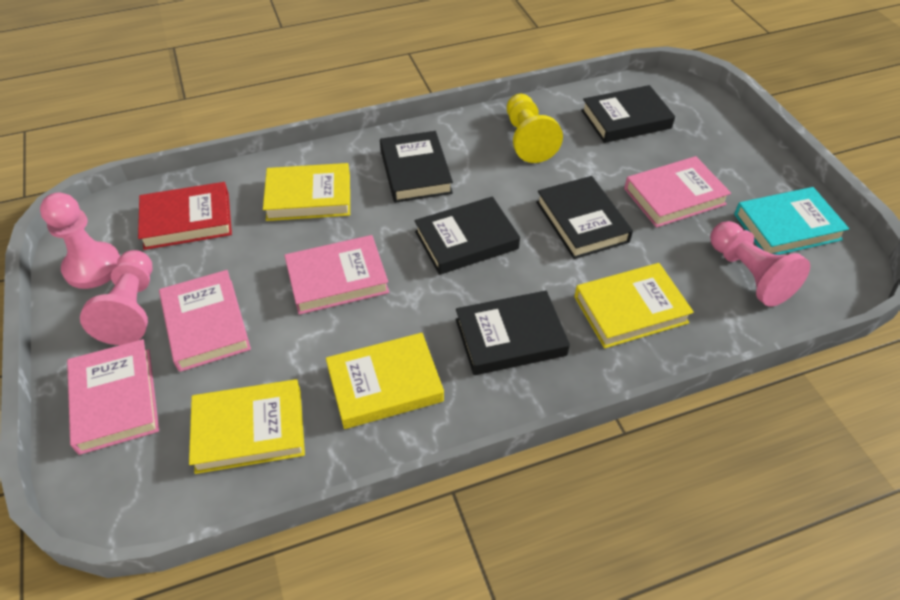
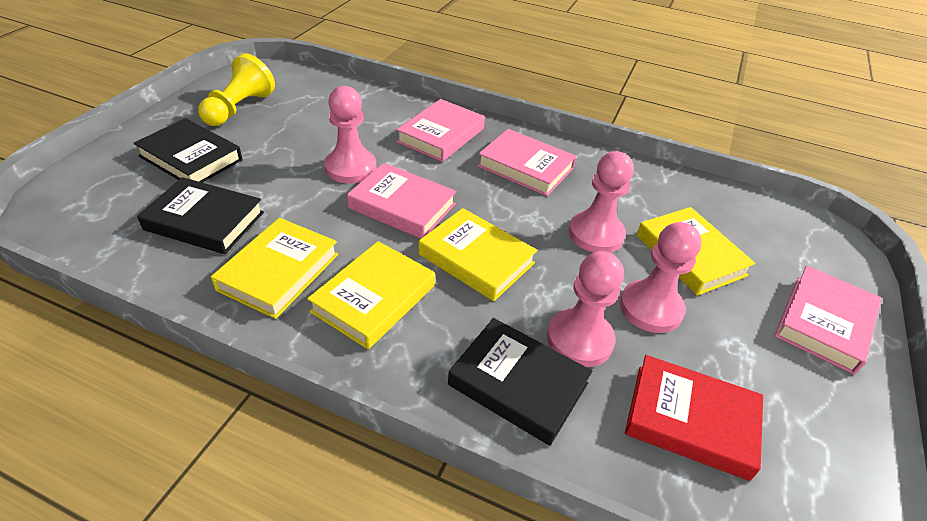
black book: [380,131,453,203] [414,196,520,275] [456,291,570,375] [536,176,633,259] [581,85,675,143] = 5 -> [134,118,243,183] [137,177,264,254] [448,318,593,446] = 3
pink pawn: [40,192,120,289] [80,250,153,345] [710,221,810,307] = 3 -> [324,86,376,184] [547,251,624,367] [569,151,634,253] [620,222,701,333] = 4
turquoise book: [734,187,849,255] = 1 -> none = 0

